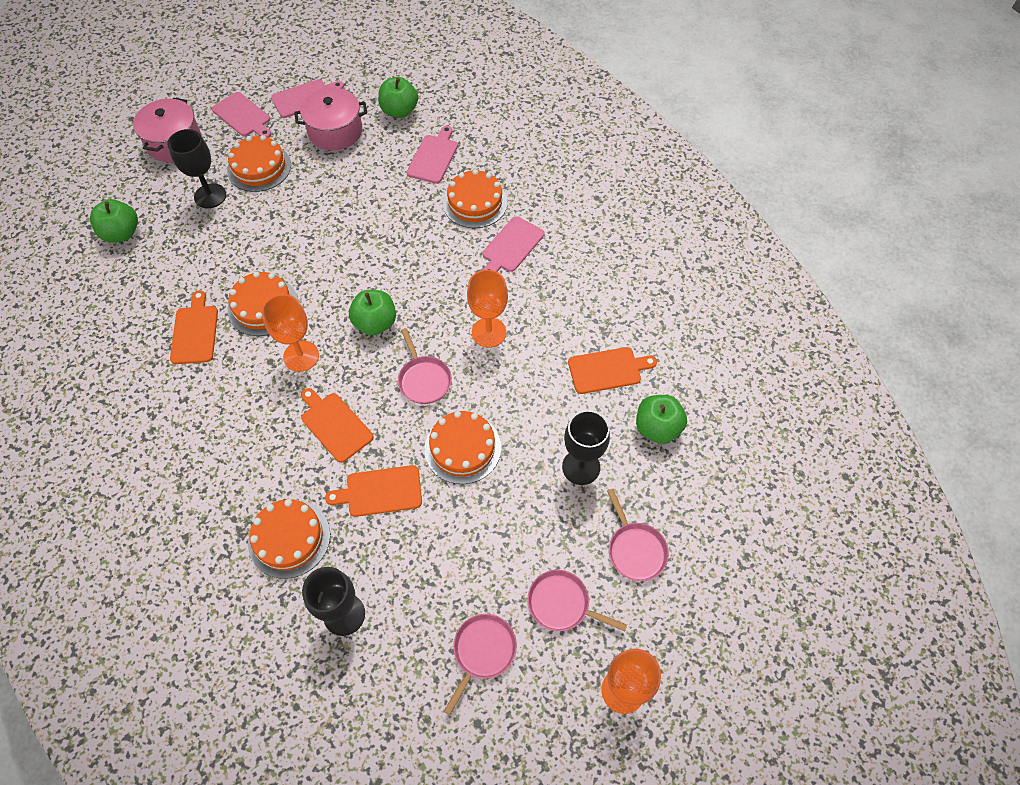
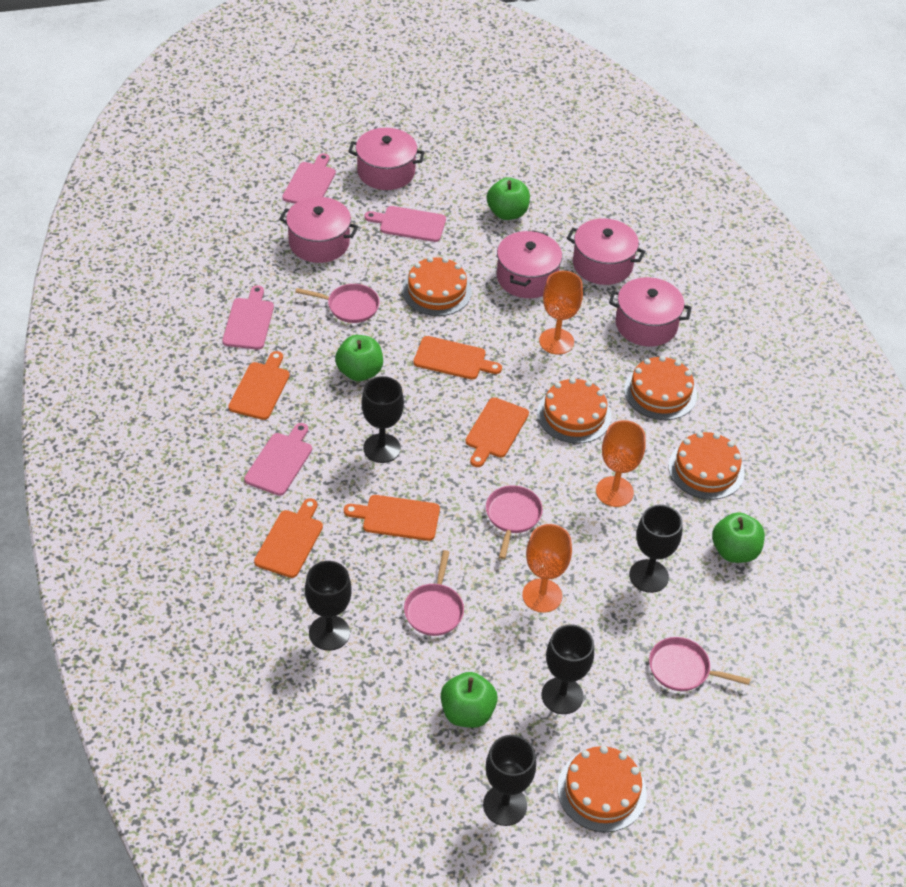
black goblet: [167,129,226,208] [302,567,365,636] [562,410,610,485] = 3 -> [305,561,352,651] [362,376,404,463] [483,735,536,826] [541,624,594,714] [629,505,683,593] = 5
orange cutting board: [170,290,218,364] [301,388,374,463] [325,465,422,517] [568,347,657,394] = 4 -> [228,351,290,420] [254,498,323,578] [344,495,440,541] [413,336,502,380] [465,397,529,467] = 5
pink pot: [133,98,202,162] [294,87,367,150] = 2 -> [279,197,358,263] [348,128,425,190] [497,230,562,298] [567,218,646,285] [609,277,692,346] = 5

